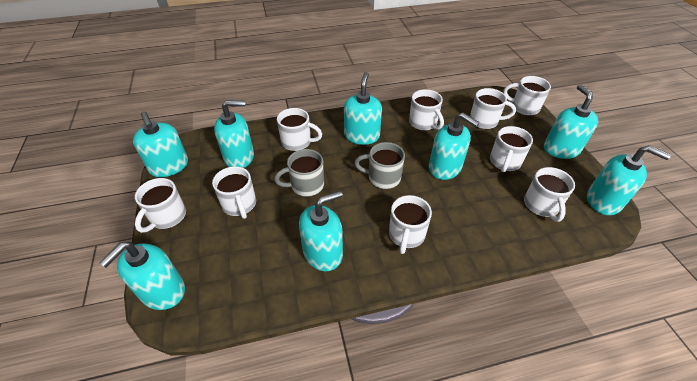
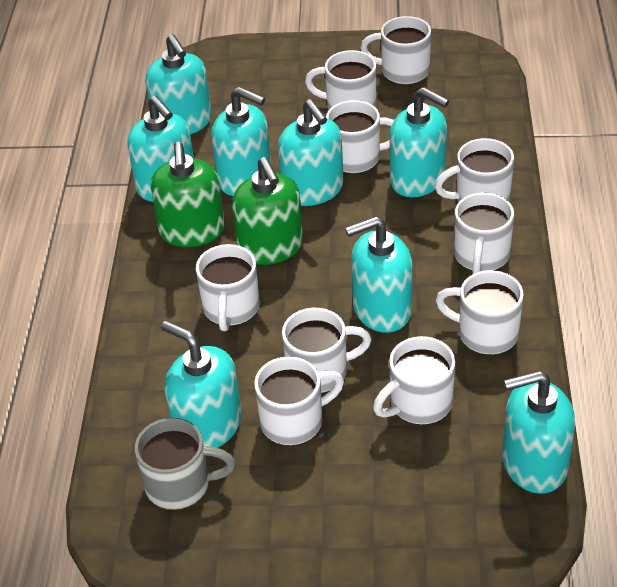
green soap dispenser: none = 0 -> [150,142,225,247] [232,157,303,265] = 2
grey mug: [274,149,324,197] [354,142,405,189] = 2 -> [135,418,235,510] = 1
white mug: [135,178,186,233] [212,166,256,219] [277,108,322,151] [389,195,432,254] [409,89,444,130] [470,88,516,129] [490,126,533,172] [503,76,551,115] [524,167,575,222] = 9 -> [196,244,260,331] [254,356,344,445] [282,308,372,393] [305,50,376,110] [326,100,394,173] [360,16,431,84] [373,336,455,424] [435,138,514,202] [436,270,524,354] [454,193,514,274] = 10

